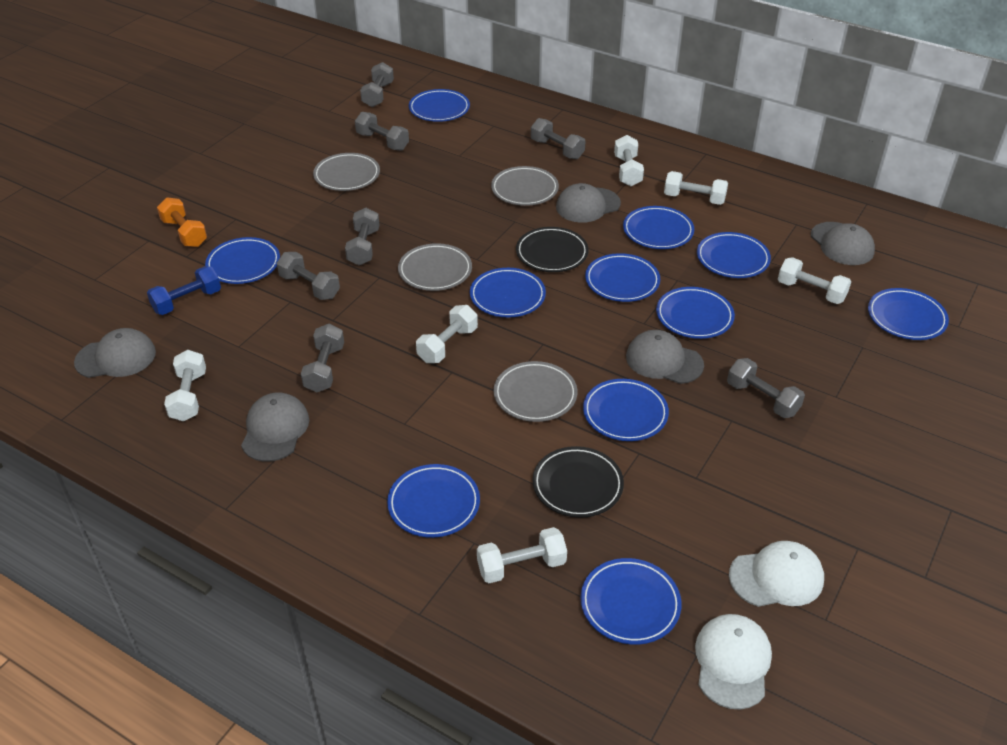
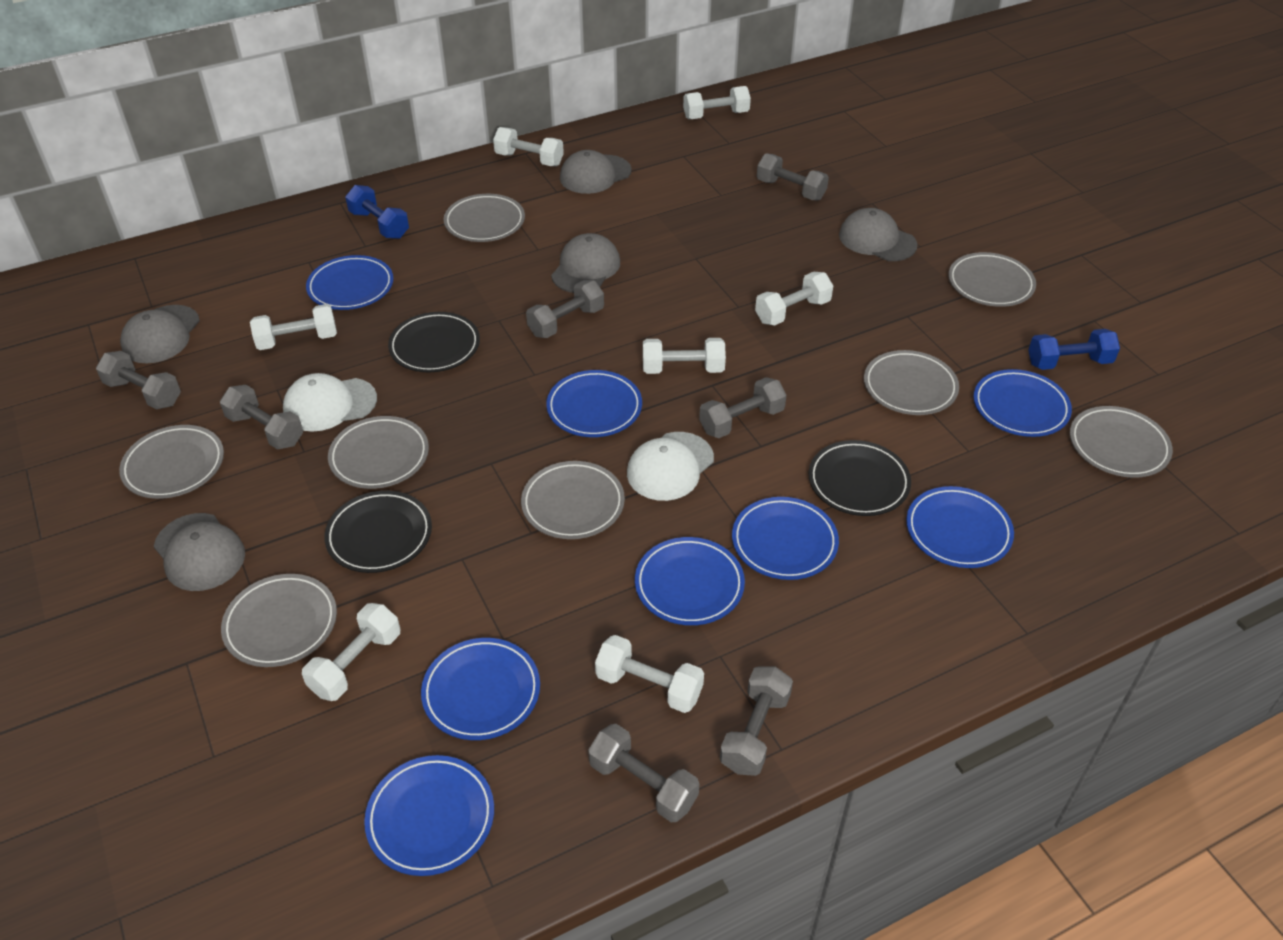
black plate: [516,227,589,272] [533,446,624,518] = 2 -> [324,491,432,573] [388,312,480,372] [809,440,911,516] = 3
blue dumbbell: [147,266,221,315] = 1 -> [345,185,409,239] [1028,329,1120,370] = 2
blue plate: [205,237,280,284] [387,464,480,538] [409,89,470,122] [470,268,546,318] [581,558,682,645] [583,379,669,441] [585,253,660,302] [623,206,694,249] [656,287,735,339] [697,232,771,278] [868,288,949,340] = 11 -> [306,255,394,310] [364,755,494,876] [421,638,540,740] [546,370,642,437] [635,537,745,625] [732,497,839,580] [906,486,1014,568] [974,369,1072,437] = 8
grey plate: [313,153,380,191] [398,243,472,291] [491,166,559,206] [494,361,577,422] = 4 -> [119,425,224,499] [221,574,337,667] [328,416,429,489] [444,194,525,242] [521,461,625,539] [864,350,959,415] [948,252,1036,307] [1070,406,1173,478] = 8
orange dumbbell: [157,197,207,247] = 1 -> none = 0
white dumbbell: [164,350,206,422] [416,305,478,363] [477,527,567,583] [614,135,644,186] [664,171,728,205] [778,257,851,304] = 6 -> [250,304,337,350] [302,603,400,701] [493,127,564,166] [595,635,704,713] [643,338,726,374] [683,86,751,119] [755,272,833,325] = 7

